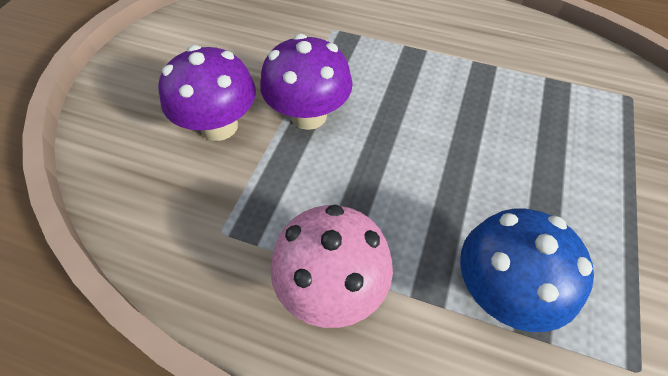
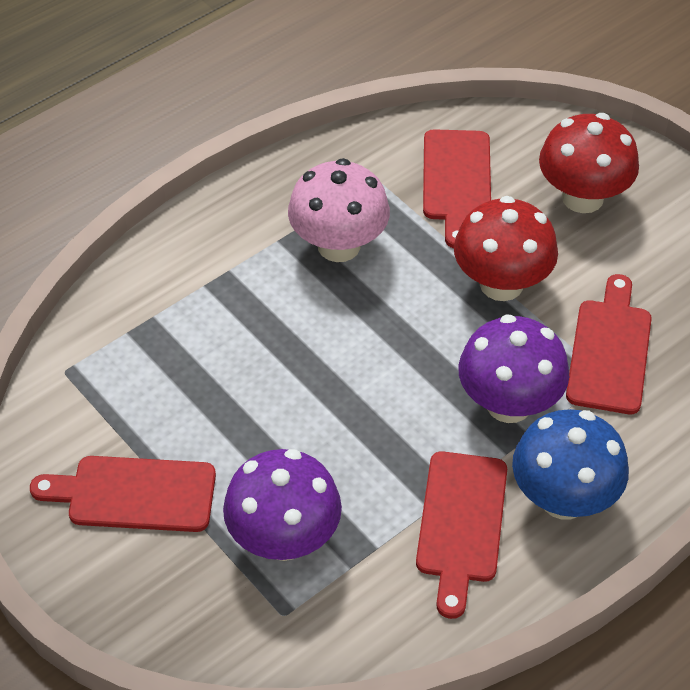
red cutting board: none = 0 -> [30,456,216,532] [416,451,507,619] [423,129,491,248] [566,274,652,414] = 4
red mushroom: none = 0 -> [454,196,558,301] [539,113,639,213] = 2

